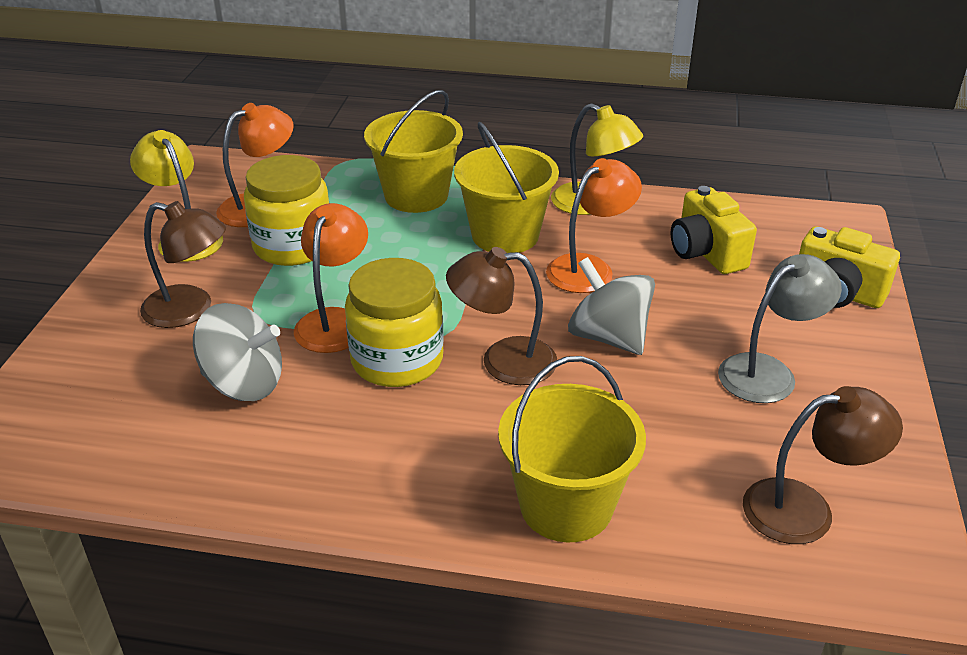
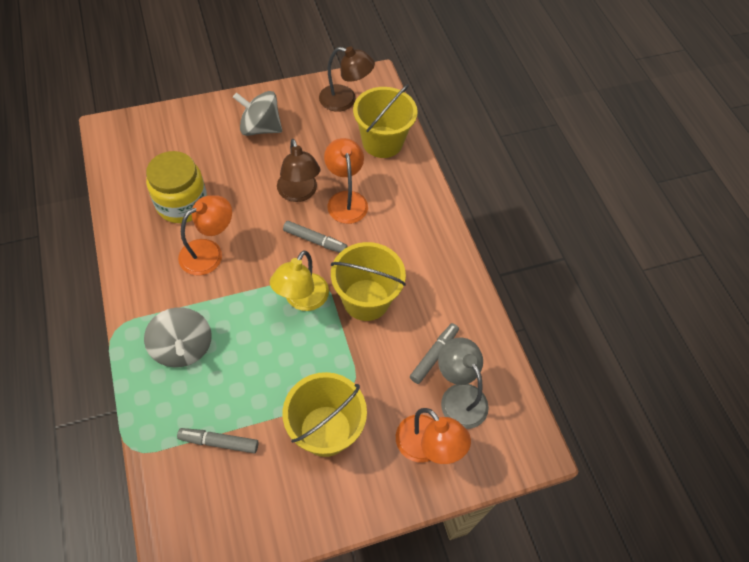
brown lamp: [140,201,226,328] [446,247,557,385] [743,386,903,544] = 3 -> [277,139,320,202] [319,47,375,112] = 2
grey marker: none = 0 -> [177,428,259,453] [283,221,348,253] [410,323,459,384] = 3
yellow camera: [671,186,757,274] [799,226,900,308] = 2 -> none = 0
yellow jar: [244,155,329,266] [345,258,444,387] = 2 -> [146,151,207,223] = 1
yellow lamp: [130,130,223,262] [551,103,643,215] = 2 -> [270,250,329,311] = 1

